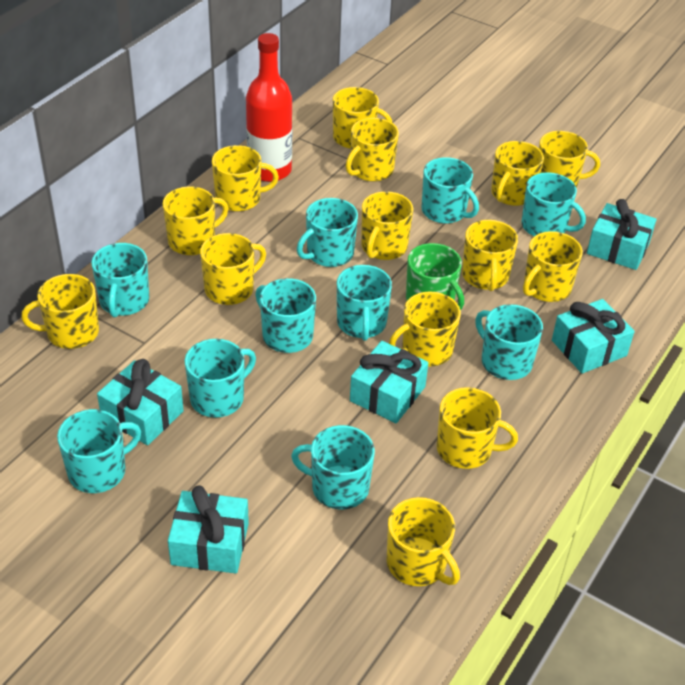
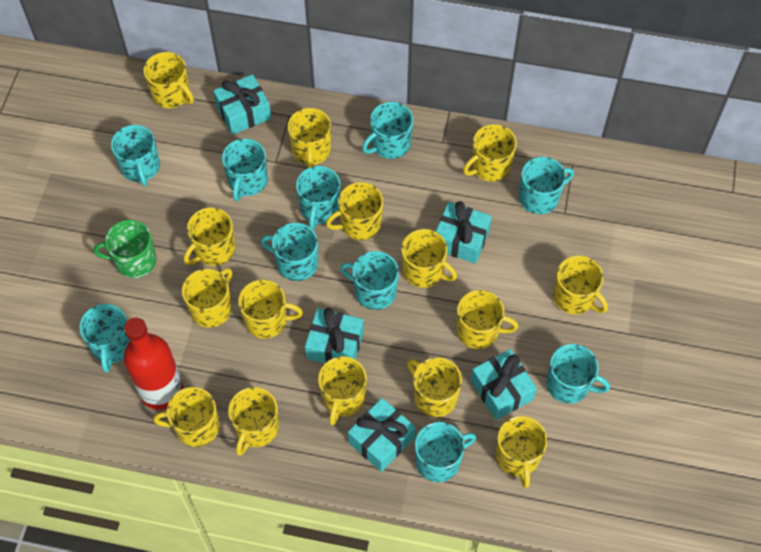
yellow mug: [21,274,99,349] [163,186,228,255] [200,233,266,305] [212,145,279,211] [333,87,392,149] [346,118,399,182] [361,191,413,260] [387,497,460,586] [389,291,461,367] [437,387,518,469] [462,220,518,291] [491,141,544,206] [523,231,583,302] [539,131,600,188] = 14 -> [144,52,194,108] [153,387,220,447] [182,268,232,328] [184,207,235,266] [228,387,279,456] [238,279,303,339] [288,108,331,168] [318,356,367,425] [326,182,383,240] [401,229,457,288] [407,357,462,417] [456,290,518,349] [463,124,517,182] [495,416,548,488] [553,256,608,314] = 15

